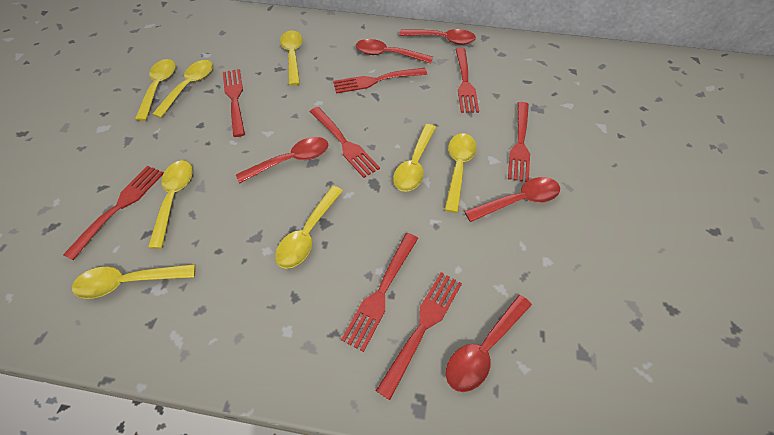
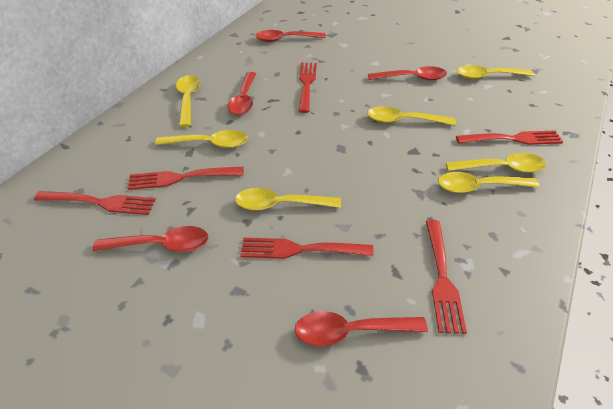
red fork: [63,166,164,260] [223,69,245,137] [310,107,380,178] [333,68,427,93] [341,233,418,352] [376,272,462,400] [455,48,479,113] [508,102,530,182] = 8 -> [34,191,156,215] [128,167,244,190] [240,238,374,259] [299,63,317,113] [426,220,467,334] [456,130,563,145] = 6
yellow spoon: [72,264,196,299] [135,59,176,121] [148,160,193,249] [152,60,213,118] [275,186,343,269] [280,31,303,86] [393,124,436,192] [445,133,477,213] = 8 -> [155,130,248,148] [176,75,200,127] [235,188,341,211] [367,106,456,125] [438,172,539,193] [446,153,546,173] [457,65,534,79] = 7

